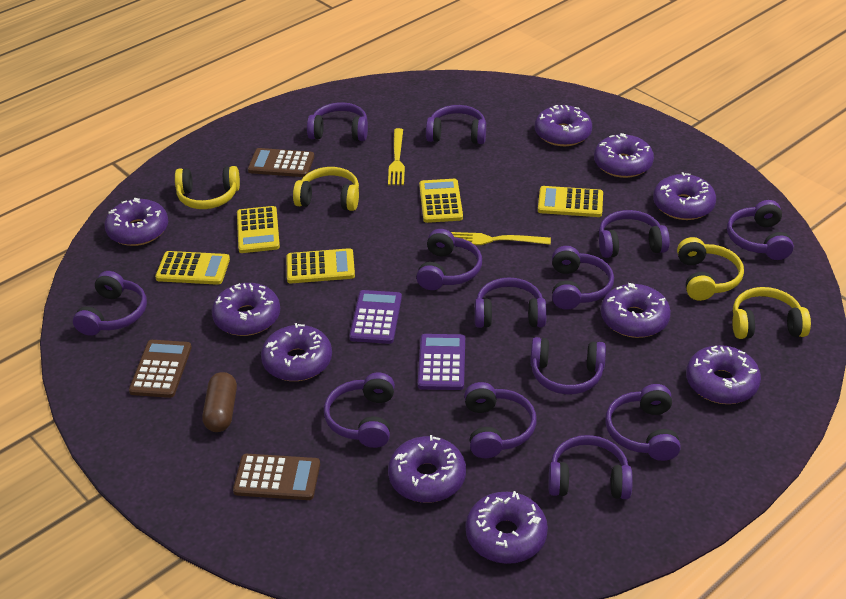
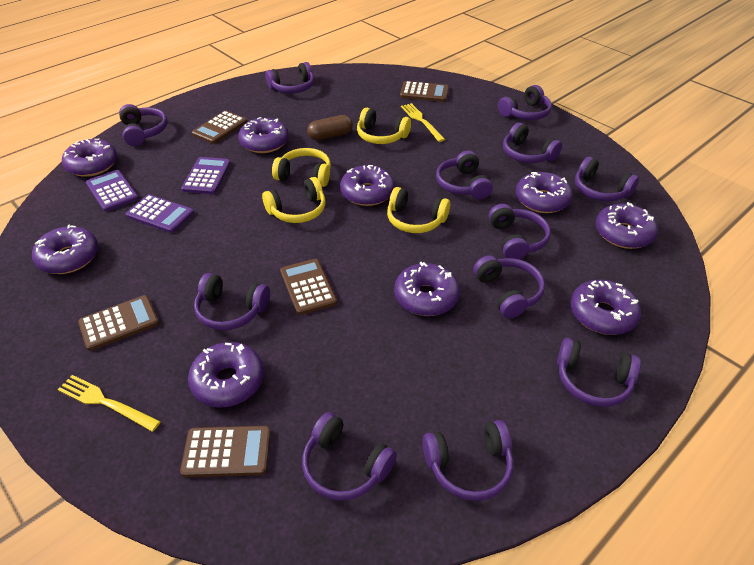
brown calculator: [129,340,192,398] [233,454,320,500] [248,148,314,177] = 3 -> [78,295,159,351] [180,426,271,477] [192,110,247,144] [280,259,337,315] [400,81,448,102] = 5
purple calculator: [349,290,402,344] [418,334,465,390] = 2 -> [86,170,139,212] [126,194,194,233] [181,157,230,194] = 3
purple donut: [104,198,168,246] [212,283,280,336] [261,323,332,381] [388,435,466,503] [466,491,548,564] [535,105,592,146] [594,133,654,178] [601,283,671,338] [653,172,716,220] [686,345,761,404] = 10 -> [32,224,98,274] [62,139,117,177] [188,342,264,408] [238,117,289,153] [340,165,395,206] [394,262,460,316] [516,172,573,213] [571,280,641,335] [595,202,658,249] = 9
purple headphones: [73,271,147,336] [307,102,368,141] [324,372,395,448] [416,229,482,290] [426,105,486,144] [464,382,536,458] [475,277,547,328] [530,337,606,394] [549,435,633,499] [552,246,614,310] [599,210,670,258] [605,384,681,461] [727,200,794,260] = 13 -> [119,104,167,146] [194,273,270,330] [265,62,314,93] [302,412,397,501] [423,420,513,501] [436,151,493,199] [473,255,545,319] [489,204,551,259] [498,85,552,120] [503,122,562,163] [557,338,641,407] [575,156,639,201] = 12
yellow calculator: [155,251,230,285] [237,206,280,253] [286,248,355,283] [419,179,463,223] [538,186,603,217] = 5 -> none = 0

